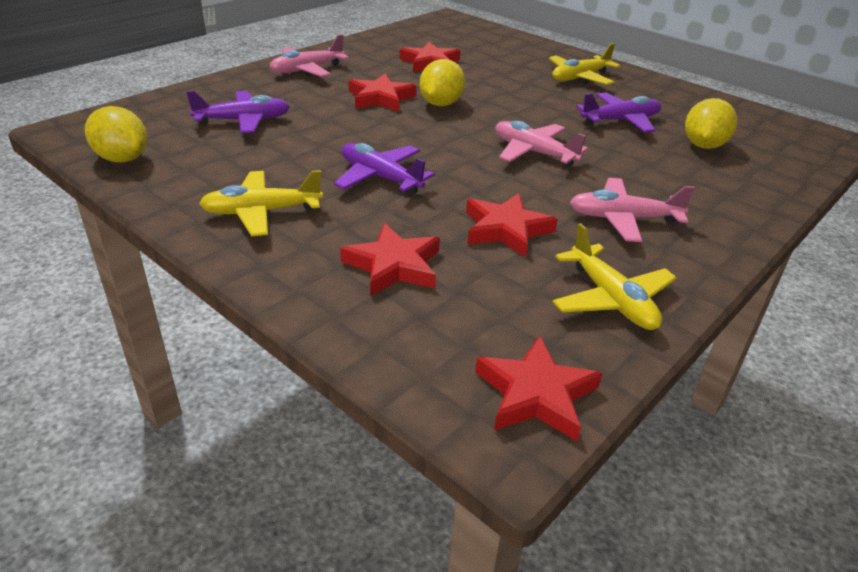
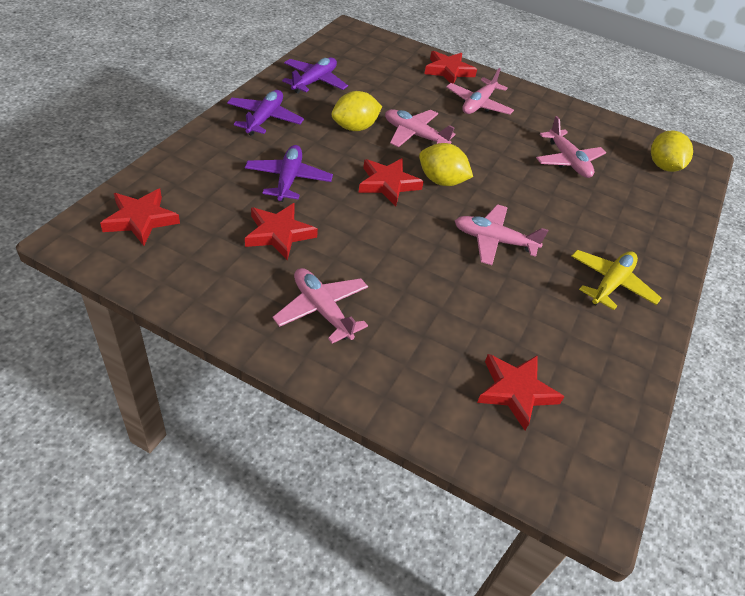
pink plane: [270,34,349,77] [495,121,588,167] [569,178,695,242] = 3 -> [273,268,368,344] [385,109,455,147] [446,68,514,114] [455,204,548,265] [536,116,606,178] = 5
yellow plane: [199,170,323,236] [549,43,621,85] [552,223,676,330] = 3 -> [572,250,661,310] = 1

